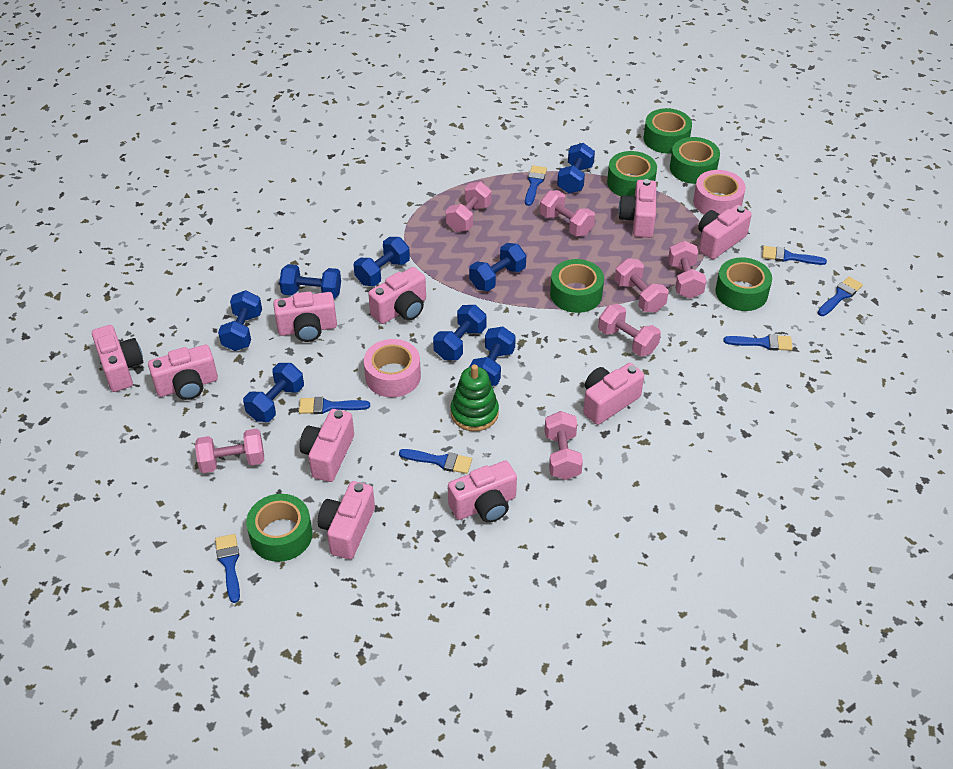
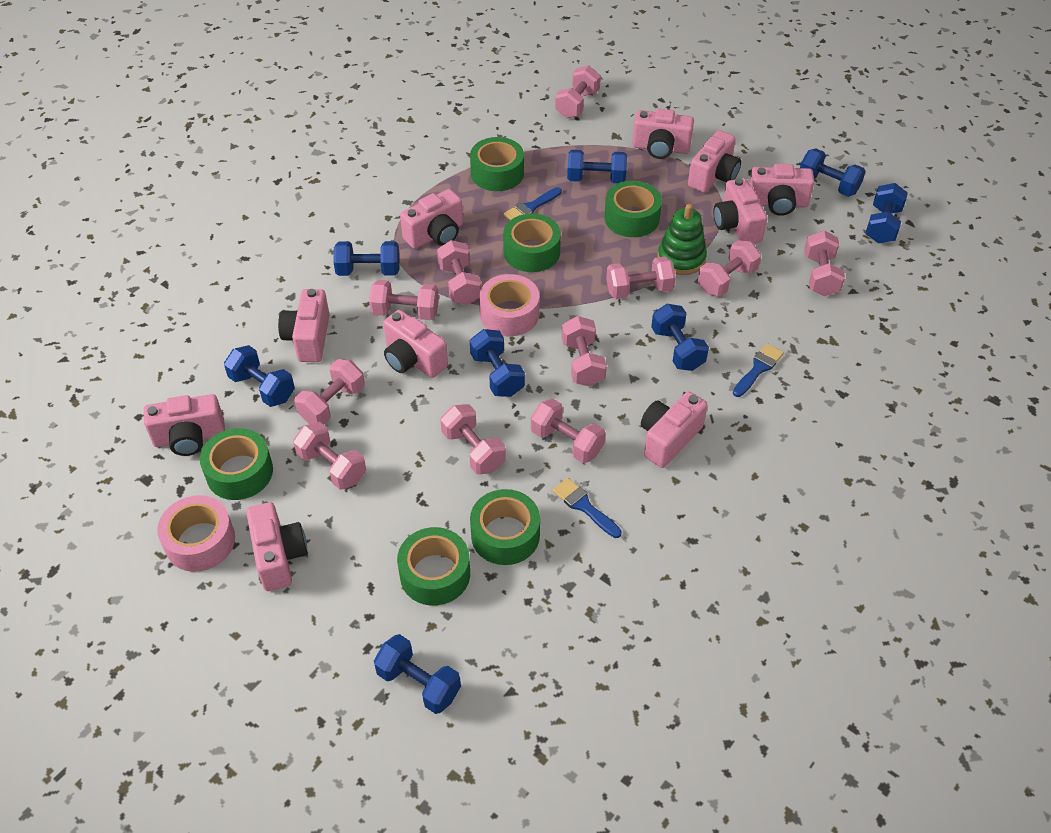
blue brush: [215,534,240,603] [299,397,370,414] [399,449,472,474] [525,165,547,206] [723,334,793,351] [762,246,827,265] [818,277,863,316] = 7 -> [504,187,562,220] [553,478,622,538] [733,343,784,397] = 3
pink dumbbell: [195,429,264,473] [446,181,492,232] [540,190,595,236] [545,411,583,480] [598,304,661,357] [615,258,669,312] [668,241,707,299] = 7 -> [293,422,366,490] [295,359,365,425] [369,280,439,320] [437,240,482,305] [441,404,506,474] [531,398,605,463] [555,65,601,118] [562,316,607,387] [606,257,676,299] [698,240,761,296] [804,231,845,296] = 11

